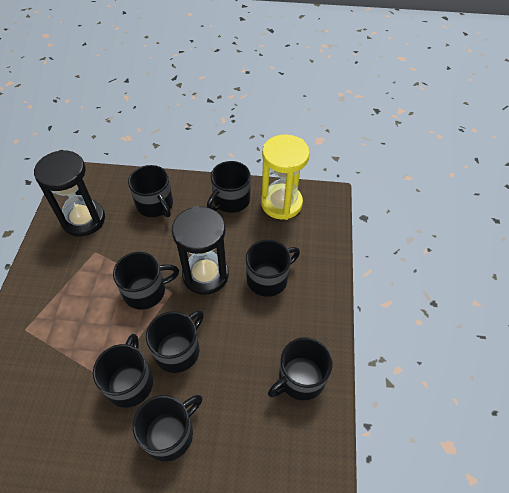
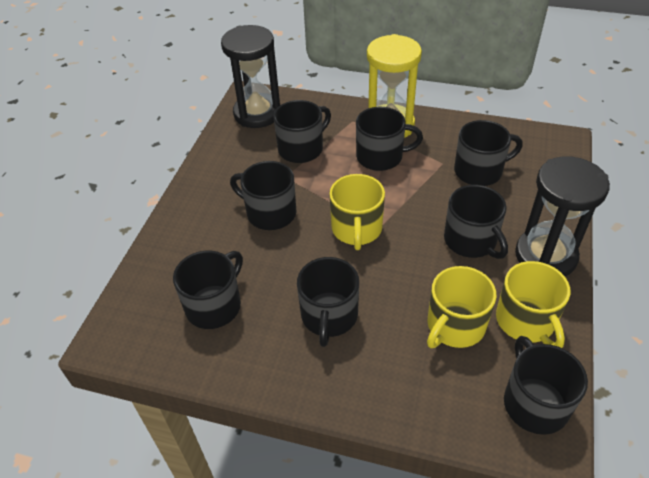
yellow mug: none = 0 -> [329,174,385,250] [427,266,497,348] [496,261,570,348] = 3

